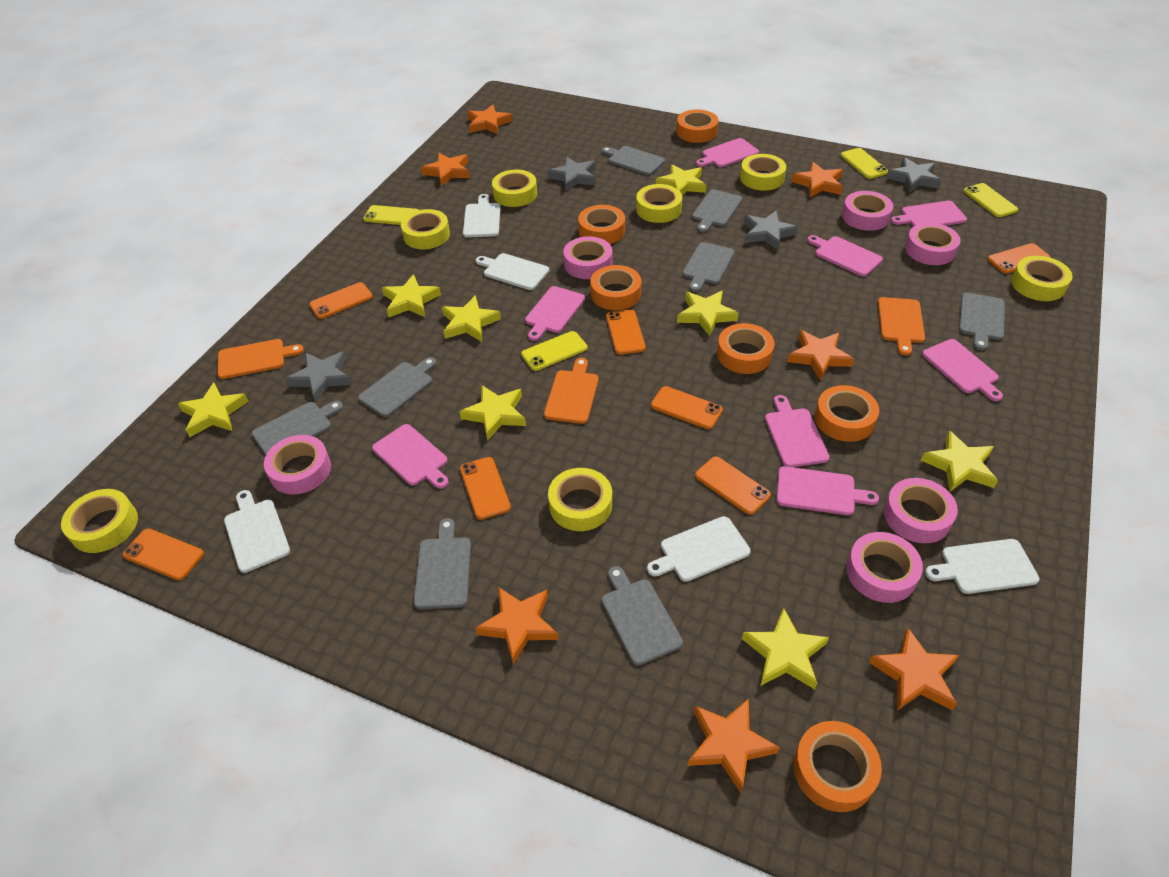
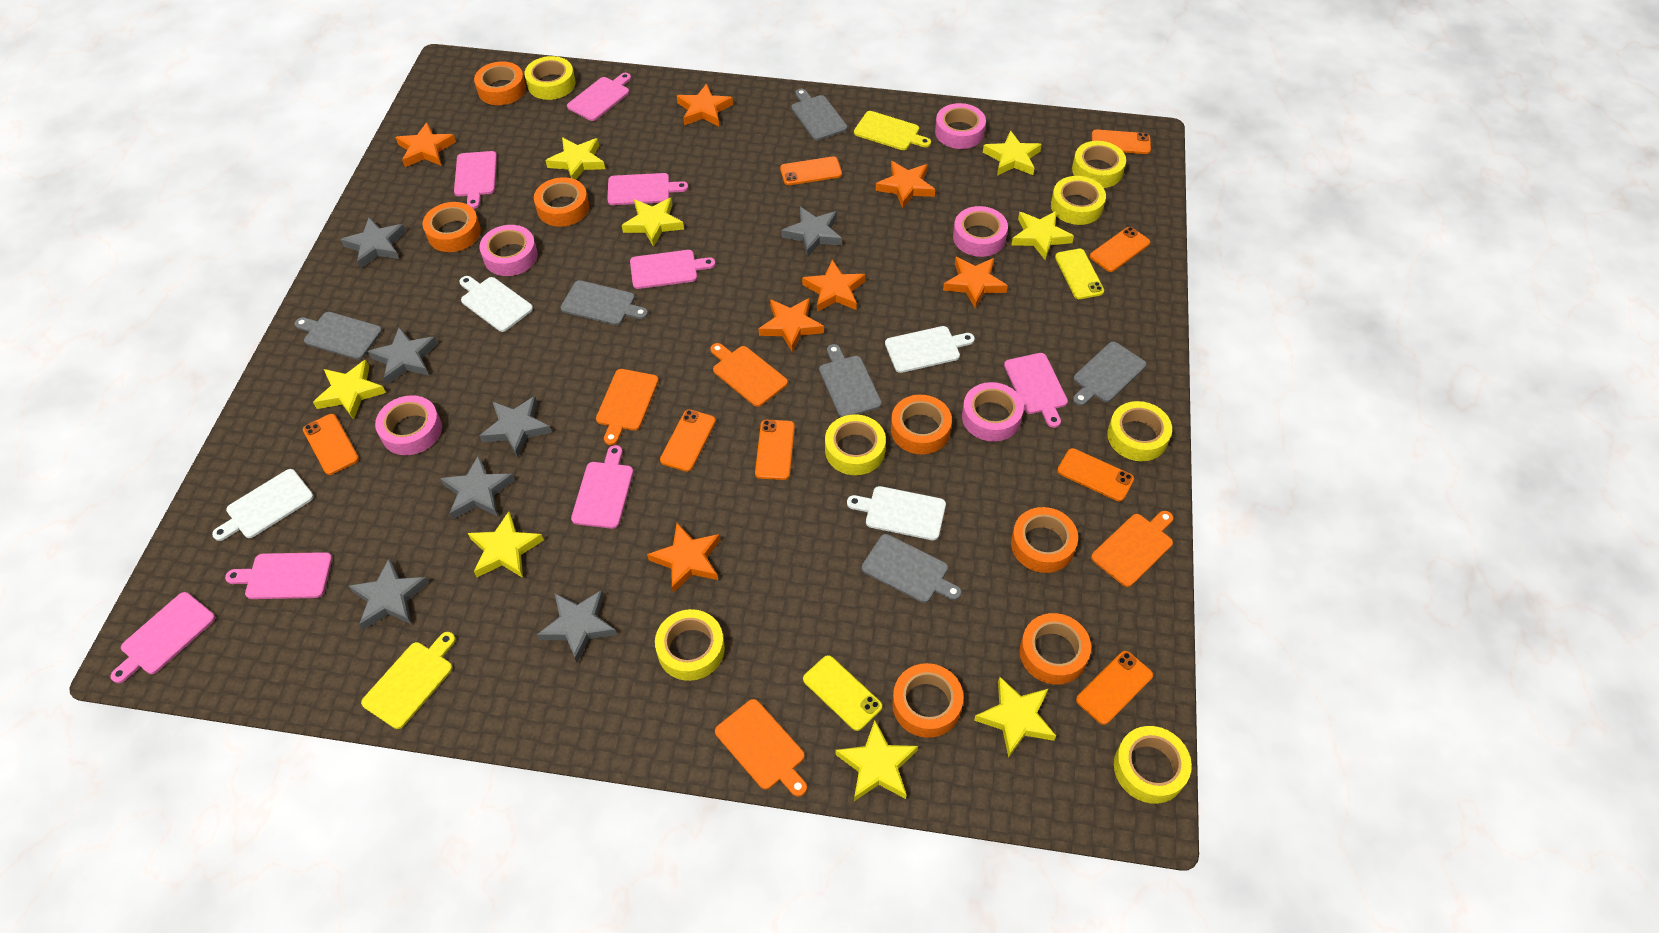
grey cutting board: [252,401,343,455] [358,357,436,417] [414,518,471,609] [601,566,683,666] [602,146,665,175] [682,242,735,292] [692,189,742,233] [959,292,1005,350] = 8 -> [295,312,382,360] [560,280,648,325] [791,89,847,140] [819,344,882,417] [862,534,962,603] [1073,342,1146,406] = 6
grey star: [286,351,352,402] [548,157,596,191] [744,210,798,250] [886,157,941,193] = 4 -> [340,218,406,269] [349,558,429,630] [368,327,438,385] [440,455,515,519] [479,396,552,457] [537,590,617,663] [781,207,842,257] = 7
orange cutting board: [217,339,304,379] [544,358,599,424] [878,297,925,355] = 3 -> [596,369,659,445] [710,343,788,407] [715,699,807,797] [1091,511,1173,587] = 4
orange phone: [123,529,204,580] [309,282,373,319] [460,457,511,520] [606,309,646,355] [651,386,723,429] [695,457,771,515] [987,243,1051,274] = 7 -> [303,414,359,475] [660,409,716,472] [755,420,795,480] [780,156,842,185] [1057,448,1134,502] [1076,651,1153,725] [1090,227,1150,272] [1092,129,1151,154] = 8
orange tape: [578,205,625,244] [590,265,641,310] [676,109,719,143] [717,323,775,374] [793,721,882,812] [815,385,879,442] = 6 -> [422,202,481,252] [474,62,526,105] [534,177,589,227] [891,395,952,454] [892,663,964,738] [1011,507,1078,573] [1020,613,1091,685] = 7
pink tape: [264,435,331,494] [563,236,613,279] [842,191,893,231] [846,532,923,603] [884,478,958,543] [905,223,961,265] = 6 -> [375,395,442,455] [480,225,538,276] [935,103,986,149] [953,206,1008,257] [962,382,1024,442] = 5
white cutting board: [224,490,290,573] [463,194,500,238] [476,253,549,290] [647,516,751,582] [925,539,1040,594] = 5 -> [212,469,314,541] [459,276,533,332] [847,486,946,540] [885,326,975,373] = 4
yellow cutting board: none = 0 -> [361,632,456,729] [854,111,931,150] = 2
yellow phone: [363,205,418,225] [521,331,587,371] [841,148,888,179] [964,183,1018,217] = 4 -> [803,655,882,731] [1055,249,1104,299] = 2

